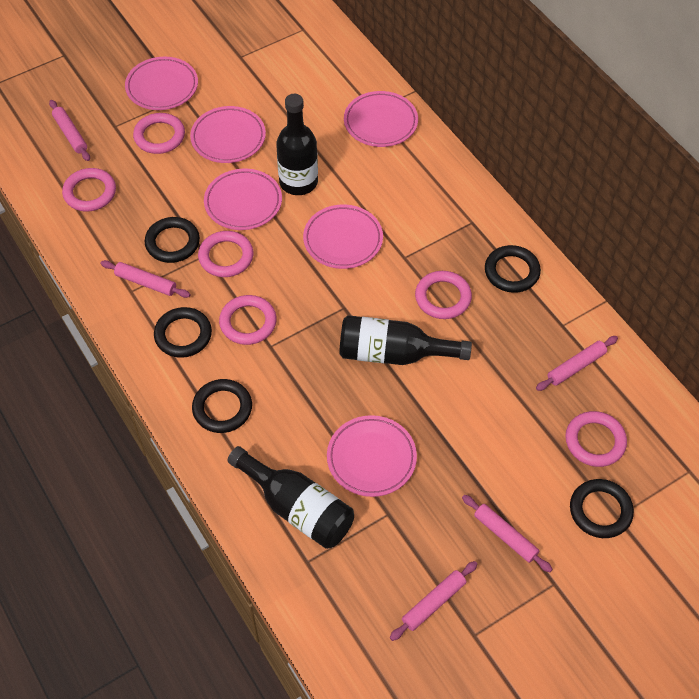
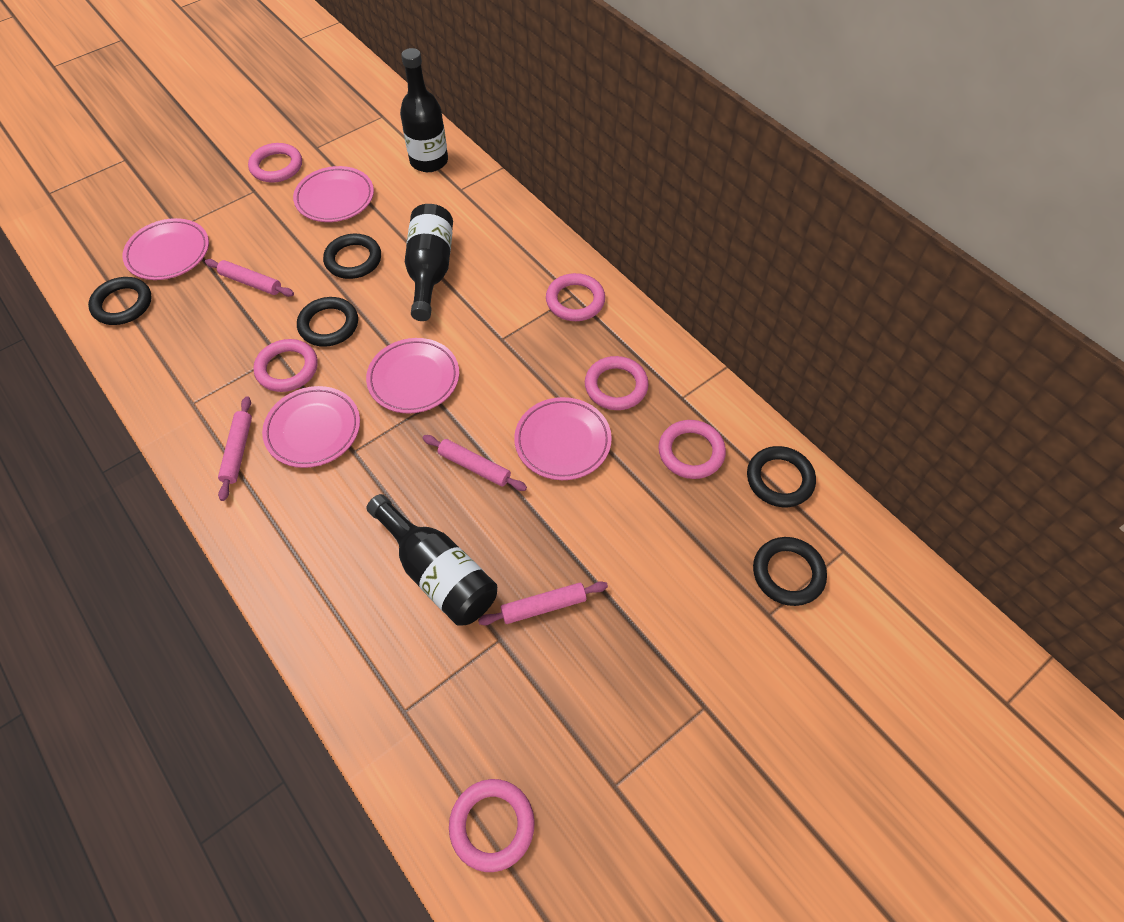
pink plate: [125,57,198,110] [190,106,266,163] [204,169,282,230] [303,204,383,269] [327,415,417,497] [344,91,418,147] = 6 -> [122,218,209,280] [262,386,360,468] [293,166,374,222] [366,338,459,414] [514,397,612,480] = 5
pink rolling pin: [49,100,90,161] [101,260,190,298] [390,561,477,641] [462,495,553,572] [536,336,618,391] = 5 -> [205,259,294,297] [218,396,252,501] [423,435,527,491] [478,581,608,625] = 4

